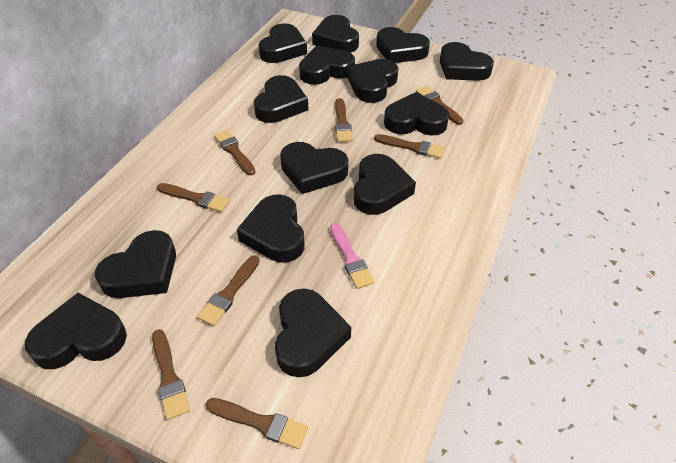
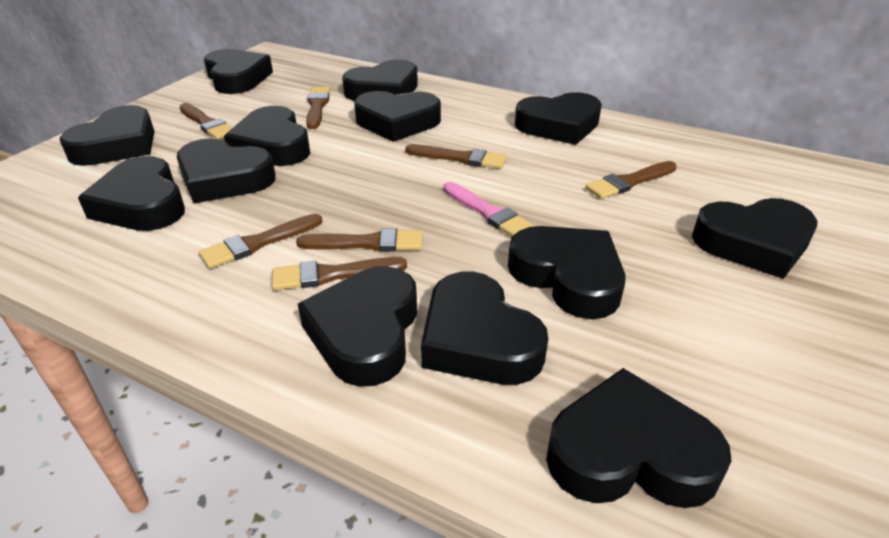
black heart: [25,293,127,369] [95,230,176,298] [237,194,305,263] [254,75,308,123] [258,23,307,63] [275,289,351,377] [280,142,348,194] [299,46,355,85] [312,15,359,53] [347,59,398,103] [354,154,416,215] [376,27,430,63] [384,92,449,136] [440,42,494,81] = 14 -> [59,105,155,166] [78,156,185,231] [177,138,276,203] [204,49,273,94] [224,106,310,166] [298,266,417,387] [342,60,418,101] [354,91,441,142] [421,271,548,385] [508,226,626,319] [515,92,602,145] [546,368,732,508] [692,198,818,279] = 13
brown brush: [152,329,190,420] [157,183,230,212] [197,255,260,326] [206,398,308,449] [214,130,255,175] [335,98,353,142] [374,134,445,159] [416,86,464,125] = 8 -> [179,103,232,139] [199,214,322,269] [272,257,407,290] [296,228,423,252] [306,87,330,129] [405,144,507,169] [586,161,677,199] = 7

